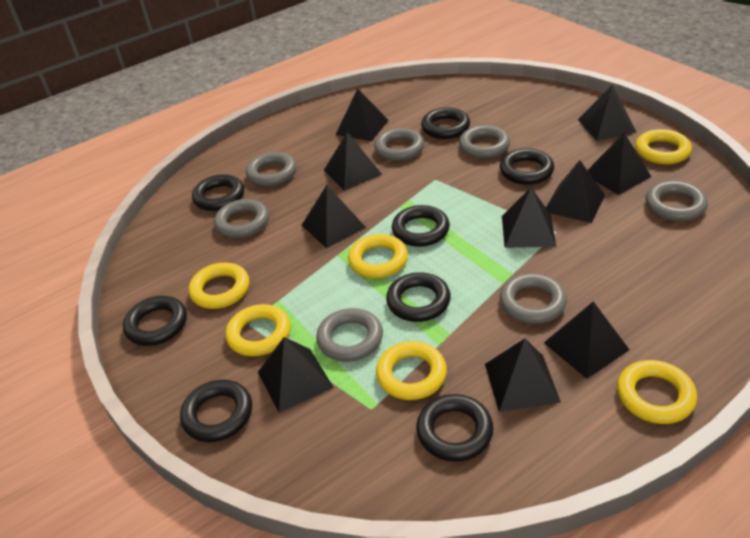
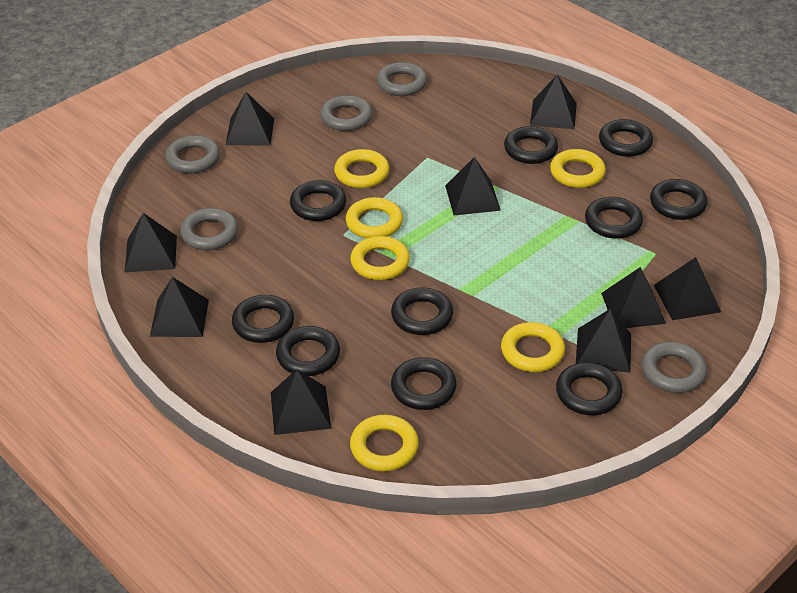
black pyramid: [258,337,334,413] [302,185,366,248] [324,132,382,191] [335,88,389,141] [485,339,561,412] [502,188,556,248] [544,301,629,379] [546,160,605,223] [578,84,636,141] [588,133,651,195] = 10 -> [125,213,177,272] [150,277,209,337] [226,92,274,146] [271,369,331,435] [445,157,501,215] [530,74,577,129] [576,309,631,373] [601,267,666,328] [654,257,721,320] = 9
black ring: [123,296,187,346] [180,380,252,442] [192,174,244,211] [386,272,451,322] [392,205,450,247] [416,394,493,461] [421,107,470,139] [500,148,554,185] = 8 -> [232,295,294,343] [276,326,340,376] [290,180,346,221] [391,287,453,335] [391,357,457,410] [504,126,558,164] [556,362,623,415] [585,197,643,239] [599,119,653,157] [650,179,708,220] = 10
grey ring: [214,199,269,238] [246,152,296,186] [316,308,383,362] [374,128,424,161] [459,125,510,159] [500,273,567,324] [645,181,708,221] = 7 -> [165,135,220,173] [180,208,238,250] [320,95,373,131] [377,62,427,96] [641,342,707,393] = 5

